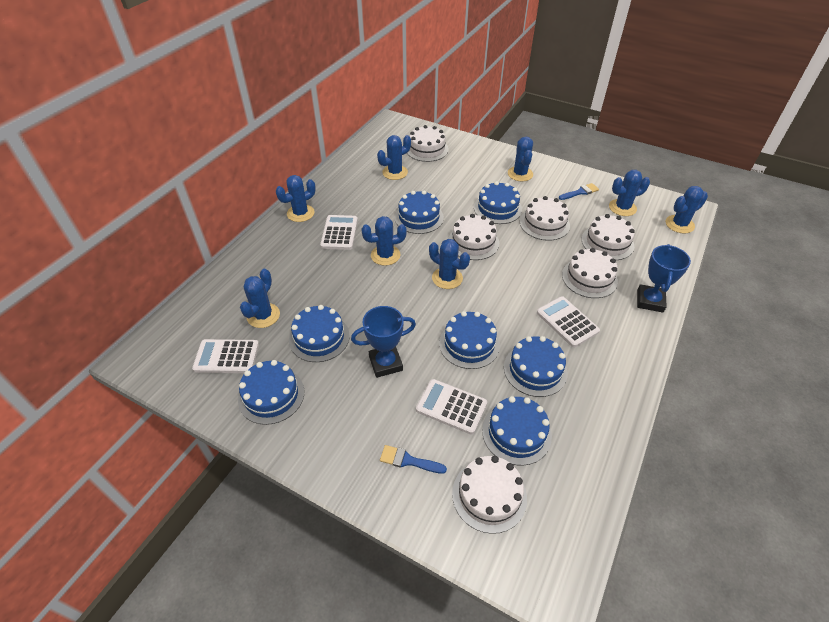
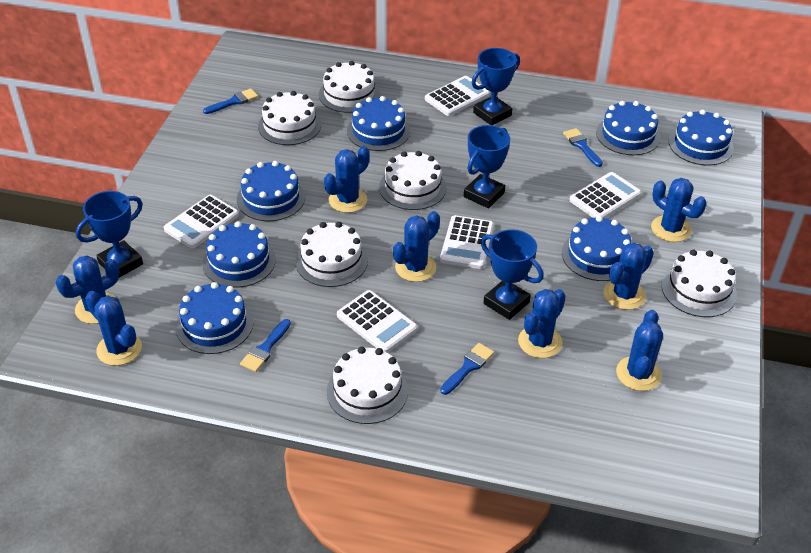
blue brush: [380,445,447,474] [559,183,599,200] = 2 -> [203,89,258,114] [240,319,291,372] [440,343,494,395] [563,128,603,167] = 4
blue trophy: [351,306,416,378] [637,244,691,313] = 2 -> [76,191,143,278] [464,125,510,208] [471,48,520,125] [481,229,544,320] = 4
white calculator: [192,339,259,373] [320,215,358,250] [416,379,487,435] [537,296,600,348] = 4 -> [164,195,239,249] [337,290,418,353] [425,76,490,116] [440,215,494,269] [570,172,641,218] = 5

